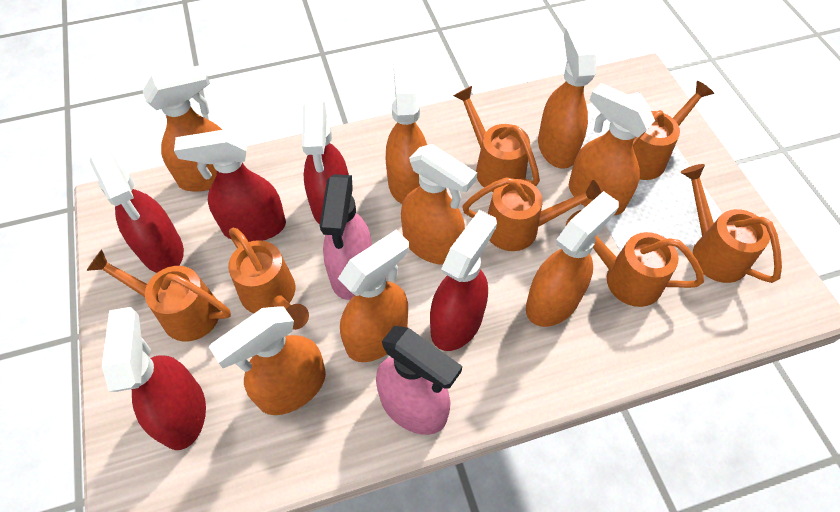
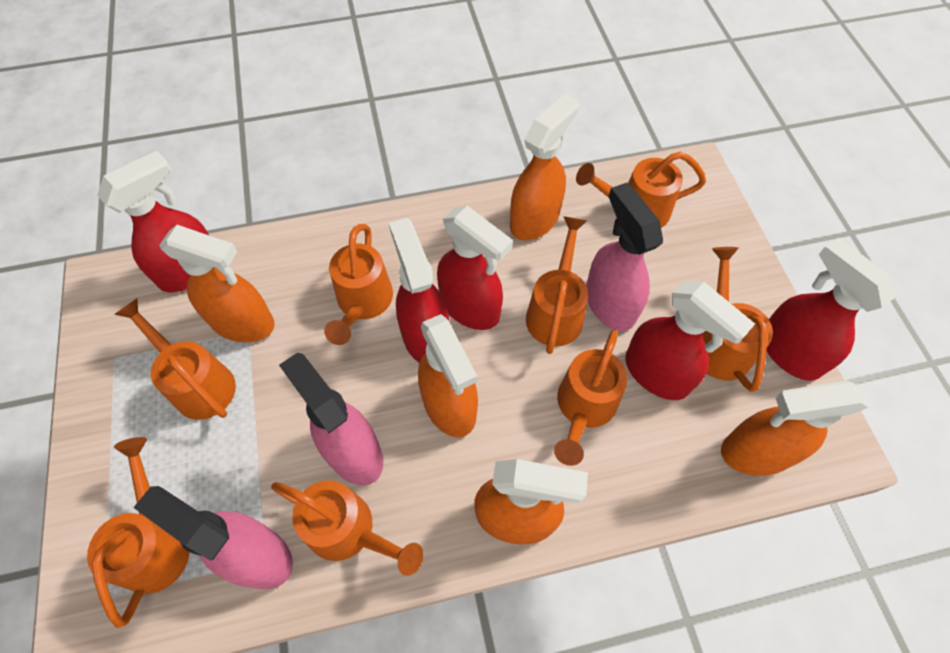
orange spray bottle: [143,65,222,192] [209,306,326,415] [338,230,409,362] [386,62,427,204] [401,144,477,265] [526,191,619,327] [538,26,596,169] [569,83,655,215] = 8 -> [159,225,274,342] [418,314,478,437] [474,459,588,545] [510,94,579,241] [721,380,868,476] = 5
orange watering can: [86,249,231,341] [228,228,309,330] [453,86,540,192] [462,177,602,251] [566,210,704,307] [633,81,714,180] [681,164,782,283] = 7 -> [87,437,190,628] [114,298,236,420] [271,480,423,576] [324,224,393,345] [526,216,588,354] [554,329,627,466] [576,152,706,228] [703,247,773,392] = 8
pink spray bottle: [320,174,372,300] [376,326,462,435] = 2 -> [133,486,293,589] [279,352,383,486] [586,183,663,331] = 3

